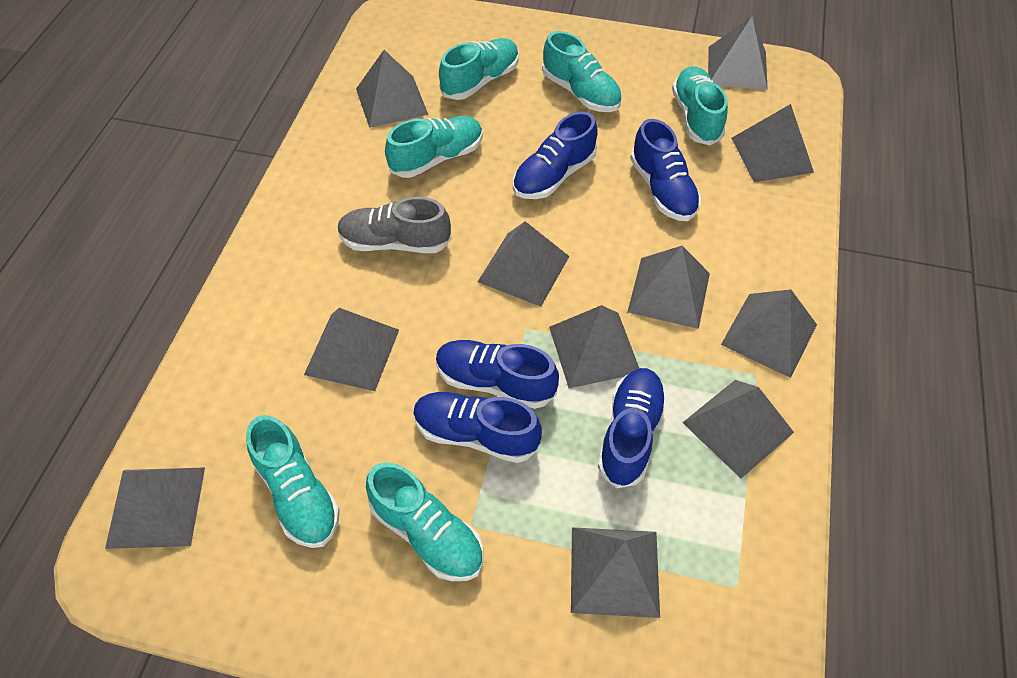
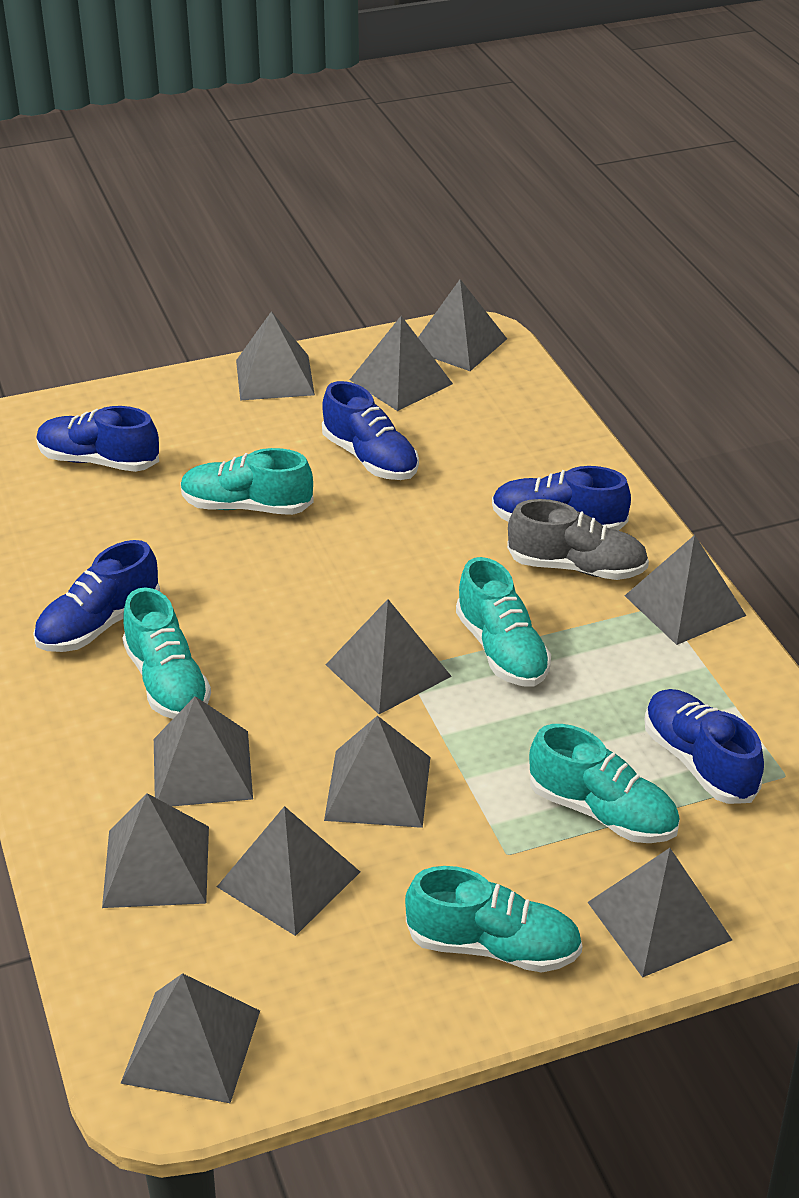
turquoise shoe: [246,415,340,548] [366,462,483,581] [385,116,483,178] [439,38,519,100] [542,31,622,112] [672,66,728,145] = 6 -> [122,587,211,719] [180,448,314,515] [405,866,583,973] [456,557,551,687] [529,724,680,843] = 5

